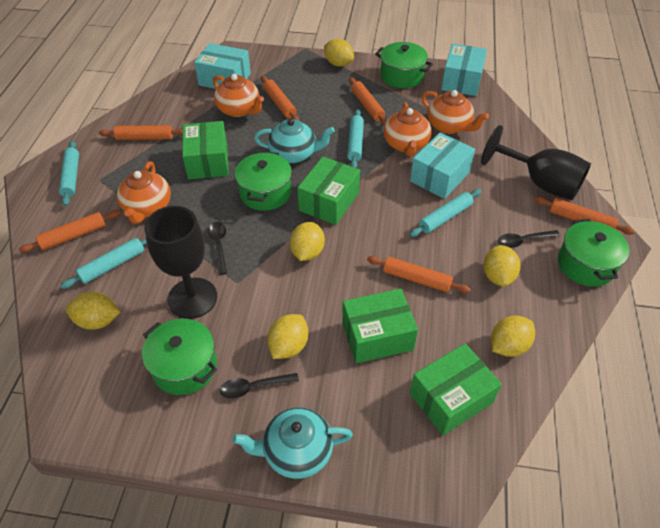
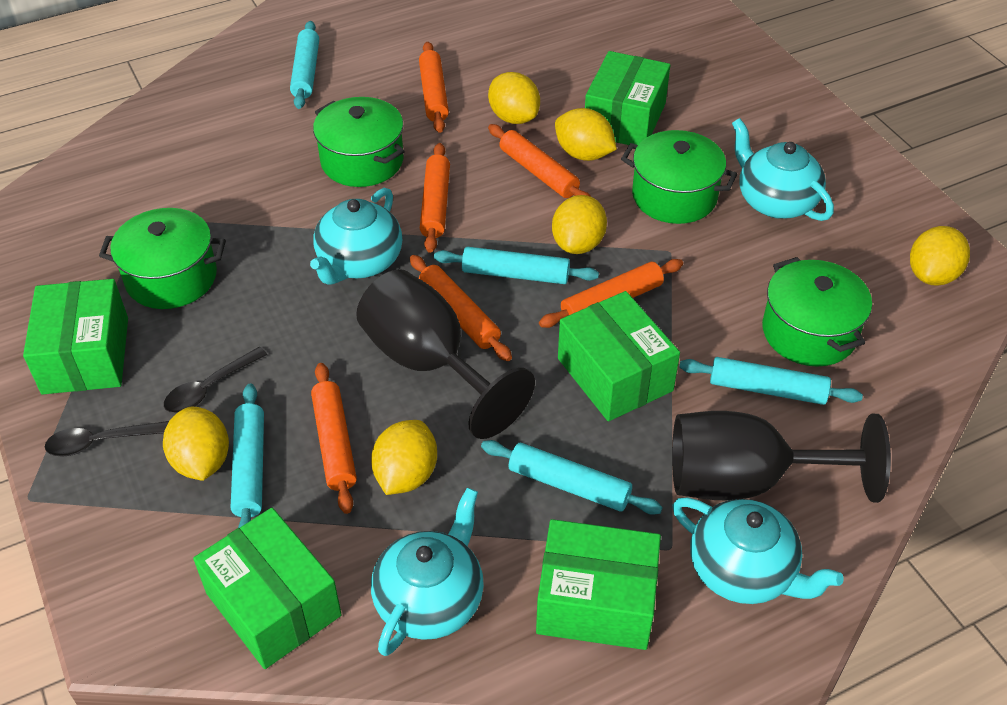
black spoon: [208,222,227,275] [220,373,299,399] [498,230,560,248] = 3 -> [45,421,169,456] [164,347,267,413] = 2
green box: [182,121,229,179] [298,157,360,225] [342,289,418,364] [410,343,502,436] = 4 -> [23,279,128,394] [193,508,342,669] [536,519,661,650] [558,291,680,421] [585,51,670,145] = 5
orange teapot: [117,161,171,224] [213,74,264,117] [384,102,431,156] [422,90,489,134] = 4 -> none = 0
turquoise box: [194,43,251,89] [410,133,475,199] [441,44,487,96] = 3 -> none = 0
turquoise rolling pin: [59,141,79,206] [60,238,147,289] [347,109,364,168] [409,189,482,237] = 4 -> [231,384,264,528] [290,21,319,109] [434,247,599,284] [481,440,663,515] [679,357,863,405] = 5
turquoise teapot: [232,407,353,479] [254,118,335,163] = 2 -> [310,188,402,285] [371,488,484,656] [672,498,844,604] [732,118,834,221] = 4

